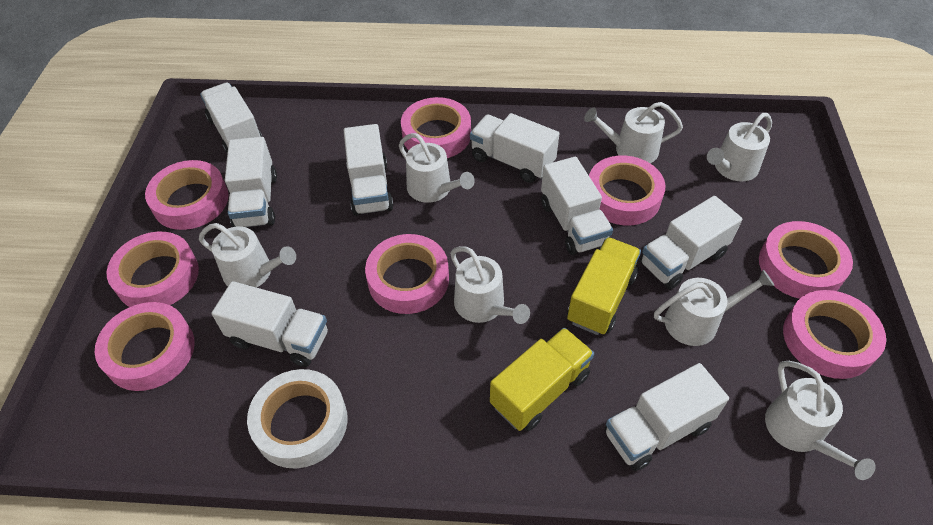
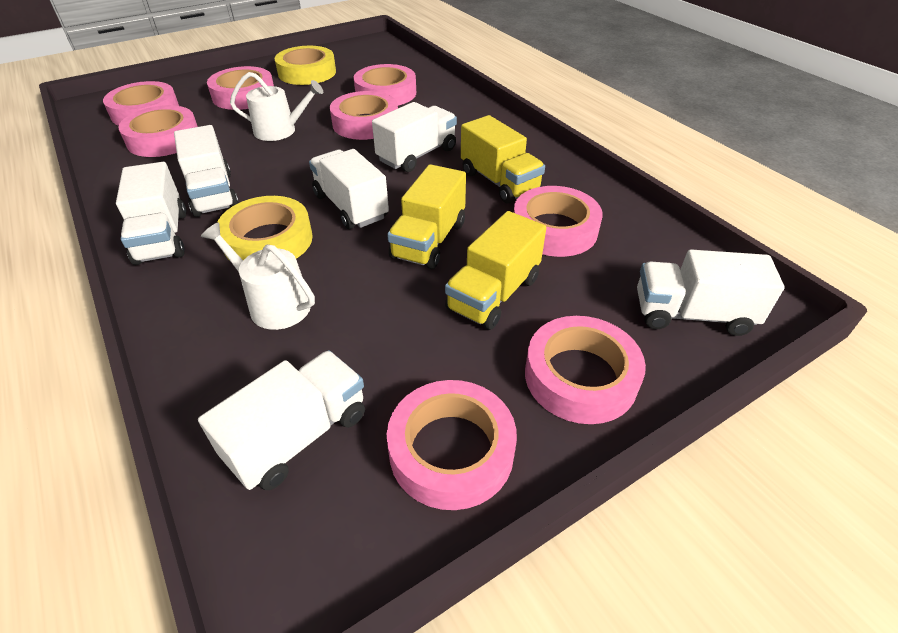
white tape: [247,369,348,468] = 1 -> none = 0
white truck: [200,83,262,153] [212,281,328,367] [225,137,277,227] [344,124,394,216] [470,113,560,183] [541,157,613,255] [605,363,729,471] [640,196,742,289] = 8 -> [116,162,186,265] [174,125,239,217] [198,350,365,490] [309,149,389,229] [372,102,457,172] [637,250,785,336] = 6
white watering can: [199,223,296,288] [399,133,475,203] [450,246,530,324] [584,102,683,163] [654,270,774,346] [707,113,772,181] [765,361,876,480] = 7 -> [201,223,315,330] [230,72,323,141] = 2
yellow tape: none = 0 -> [217,196,313,261] [275,46,336,85] = 2
yellow truck: [490,328,594,431] [567,237,641,335] = 2 -> [387,164,466,269] [445,211,546,330] [461,115,545,203] = 3

